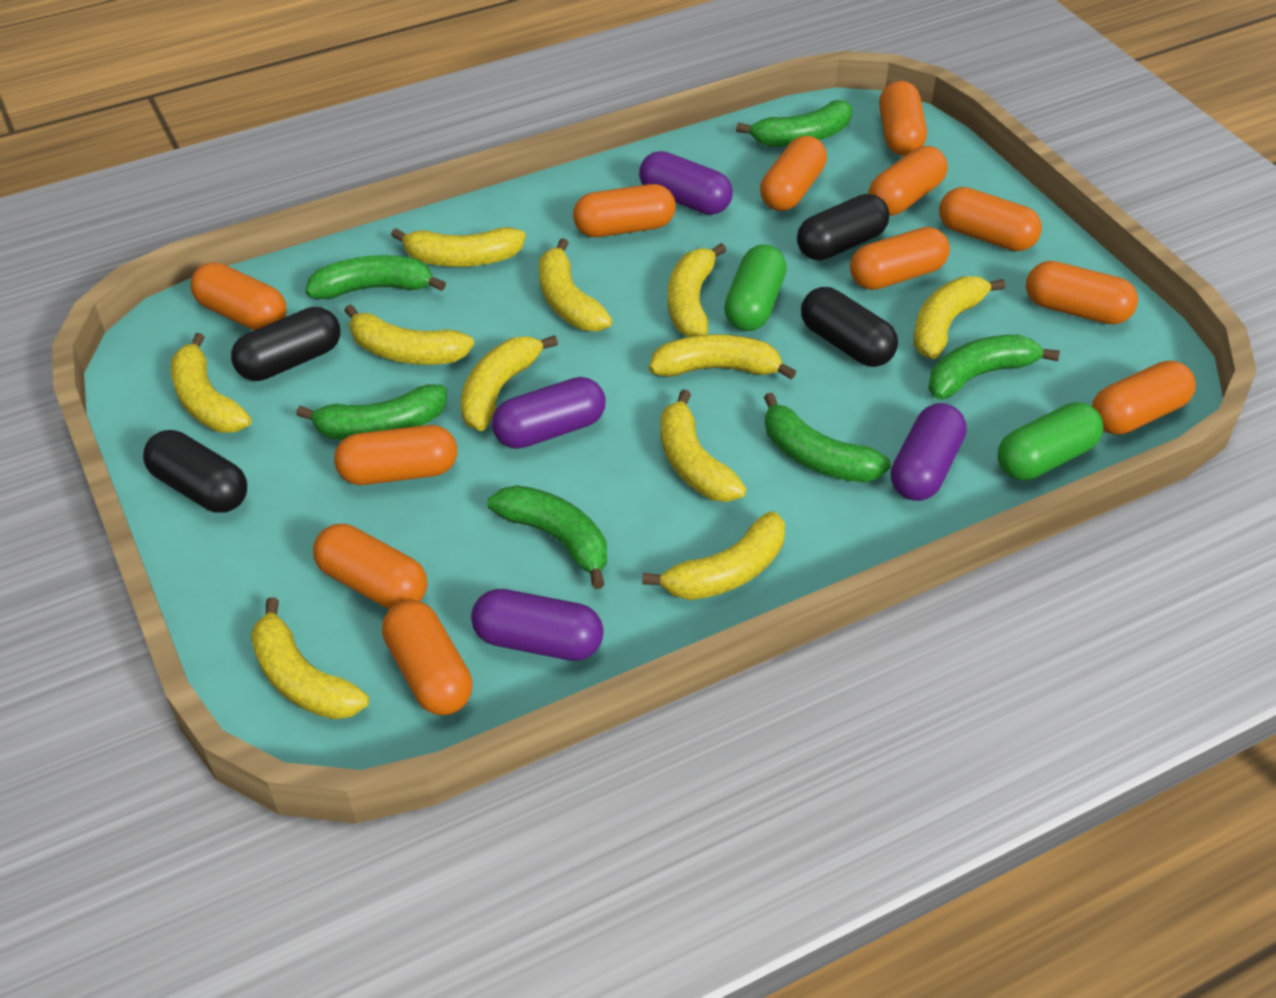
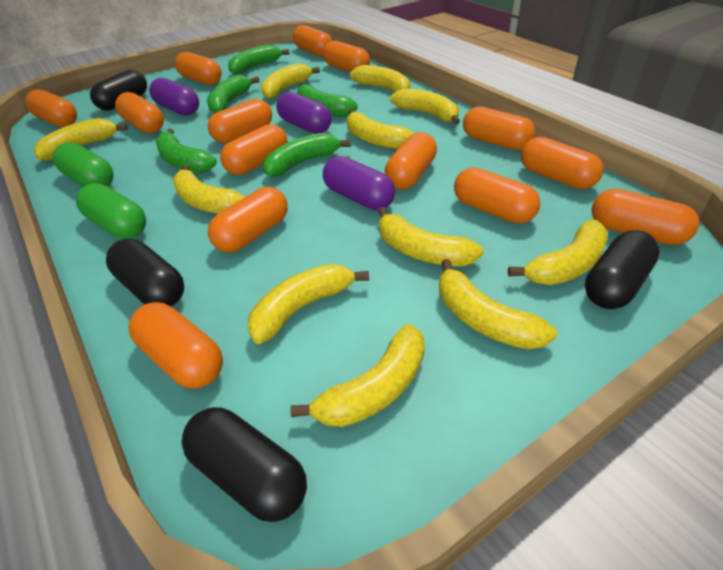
green banana: [296,384,447,440] [305,255,446,299] [488,485,607,589] [736,100,853,147] [764,393,891,482] [929,335,1060,399] = 6 -> [155,128,217,173] [207,75,260,113] [228,44,289,75] [263,133,351,177] [297,83,358,117] = 5
orange capsule: [190,262,287,330] [313,524,427,609] [334,425,457,485] [382,600,472,715] [573,184,676,237] [760,136,827,211] [850,227,950,290] [868,146,948,216] [879,81,927,156] [939,187,1042,251] [1026,261,1138,325] [1092,360,1196,435] = 12 -> [25,89,77,127] [115,92,164,133] [129,302,223,389] [175,52,222,85] [208,99,272,143] [208,187,288,252] [220,124,287,175] [293,25,332,57] [323,41,370,72] [385,132,437,190] [454,167,540,224] [463,106,535,150] [521,137,603,189] [592,189,699,245] = 14
purple capsule: [471,589,604,661] [492,377,606,449] [639,151,733,215] [891,403,967,501] = 4 -> [149,78,199,116] [276,92,332,134] [323,156,395,210] = 3

